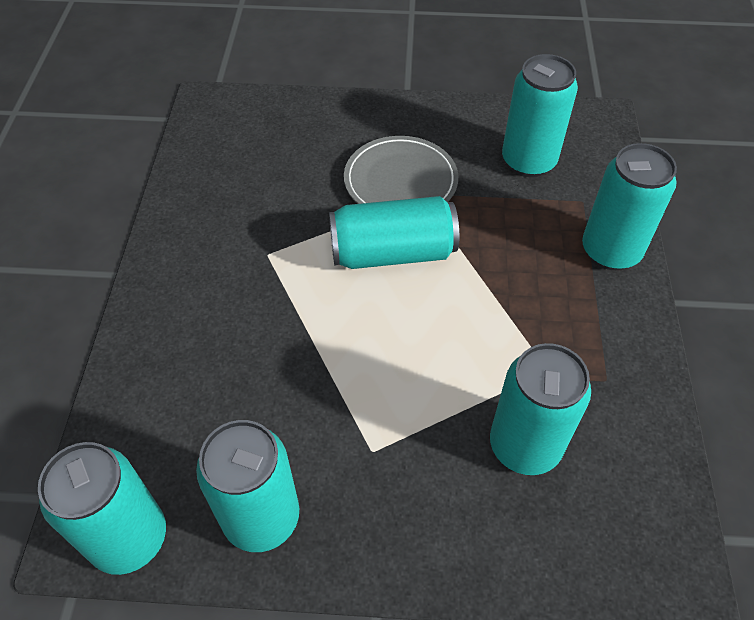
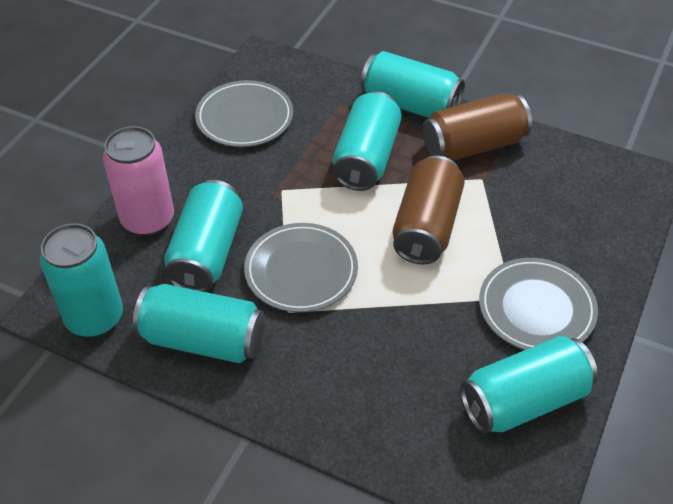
brown can: none = 0 -> [392,156,465,264] [423,93,532,161] = 2
grey plate: [344,136,458,204] = 1 -> [195,80,293,147] [244,223,358,312] [479,258,598,350] = 3
pink can: none = 0 -> [103,126,174,236] = 1

